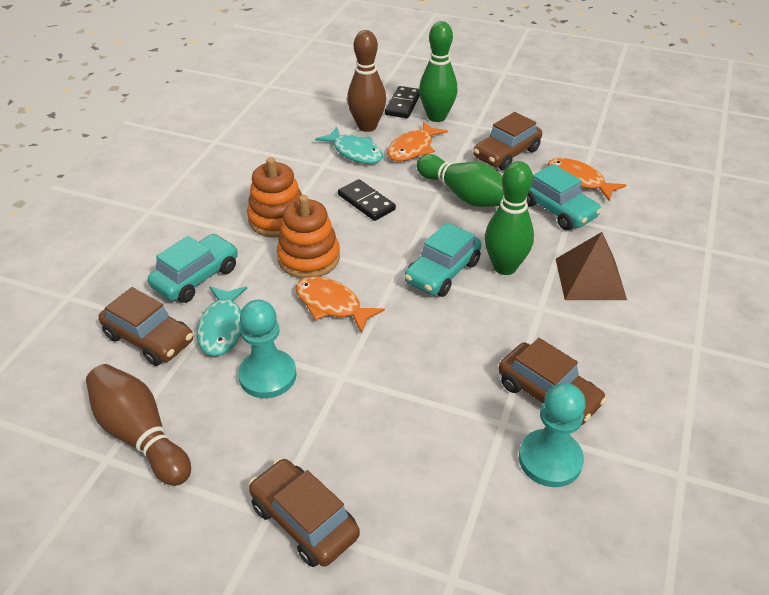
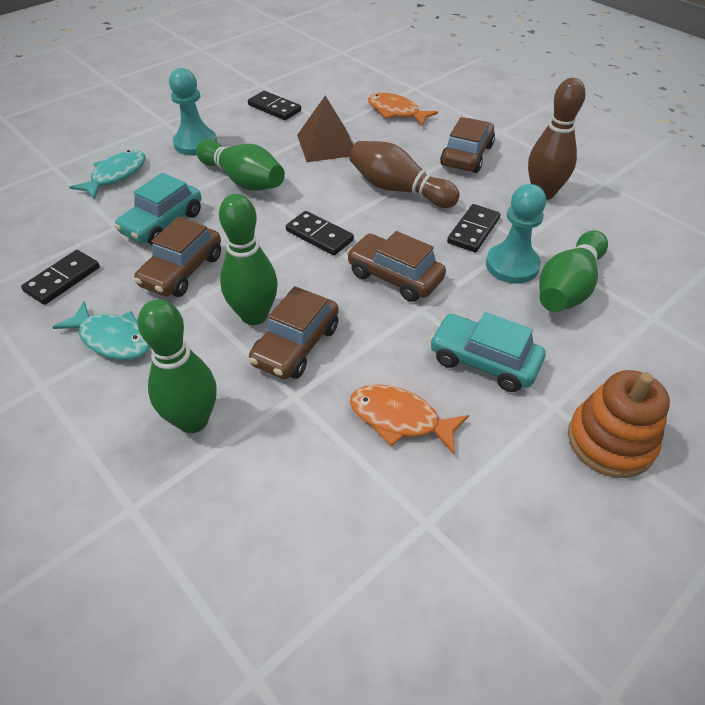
black domino: [338,179,396,221] [385,86,420,118] = 2 -> [21,250,100,305] [248,91,301,120] [286,211,354,255] [447,204,501,252] = 4
green bowling pin: [417,154,504,207] [419,21,457,122] [485,161,534,275] = 3 -> [138,299,217,433] [196,139,285,191] [219,194,278,325] [539,230,608,312] = 4
orange fish: [296,276,385,334] [387,121,448,161] [548,158,626,201] = 3 -> [350,384,469,454] [368,93,438,126] = 2
orange stacking toy: [247,157,302,238] [277,195,340,278] = 2 -> [568,370,670,478] = 1
turquoise car: [148,234,238,303] [404,222,481,297] [526,164,602,230] = 3 -> [114,173,201,245] [429,312,545,392] = 2

